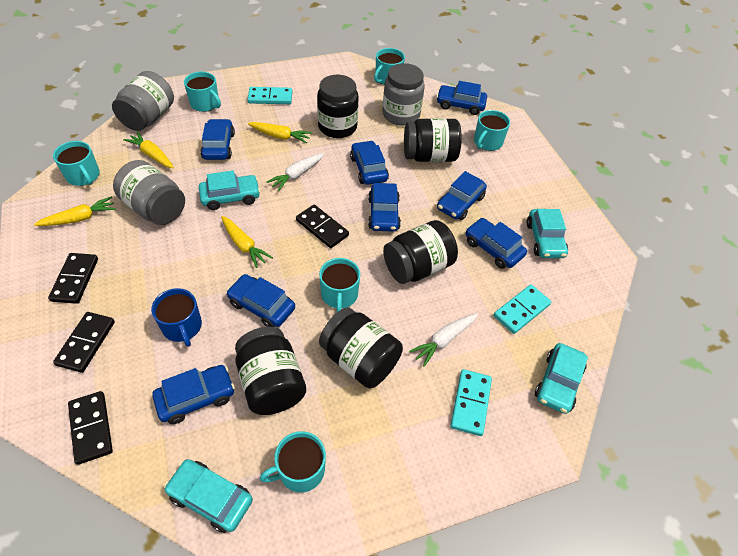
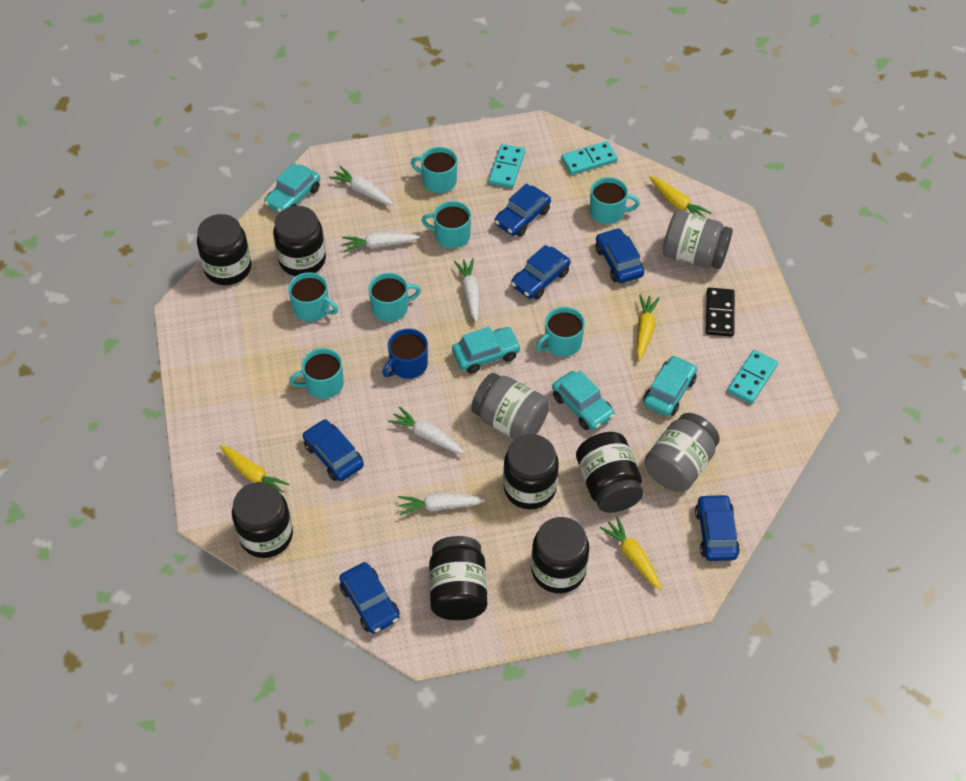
black domino: [48,253,98,304] [53,312,115,373] [68,391,113,465] [296,205,349,248] = 4 -> [706,288,735,337] = 1
black jar: [235,327,306,415] [317,75,359,138] [319,307,403,388] [383,220,458,284] [404,119,462,162] = 5 -> [197,214,252,285] [232,482,293,558] [273,206,326,276] [429,536,487,620] [503,434,559,509] [531,517,589,593] [576,432,644,513] = 7
blue car: [152,365,235,424] [200,119,235,160] [226,274,295,327] [350,140,389,185] [368,183,401,232] [436,81,487,115] [437,171,487,220] [466,218,527,269] = 8 -> [303,419,364,481] [339,562,400,634] [495,184,551,237] [511,245,570,300] [595,228,644,283] [695,494,740,561] = 6
turquoise mug: [53,141,100,186] [184,72,221,112] [260,431,326,493] [319,258,360,312] [374,48,405,85] [474,110,510,151] = 6 -> [288,272,338,321] [289,348,344,399] [369,273,421,322] [411,147,457,193] [421,201,471,249] [536,307,585,357] [590,177,640,224] = 7
white carrot: [267,153,324,192] [409,313,478,367] = 2 -> [329,166,394,205] [342,232,420,252] [388,406,464,453] [398,493,486,516] [454,258,480,322] = 5

